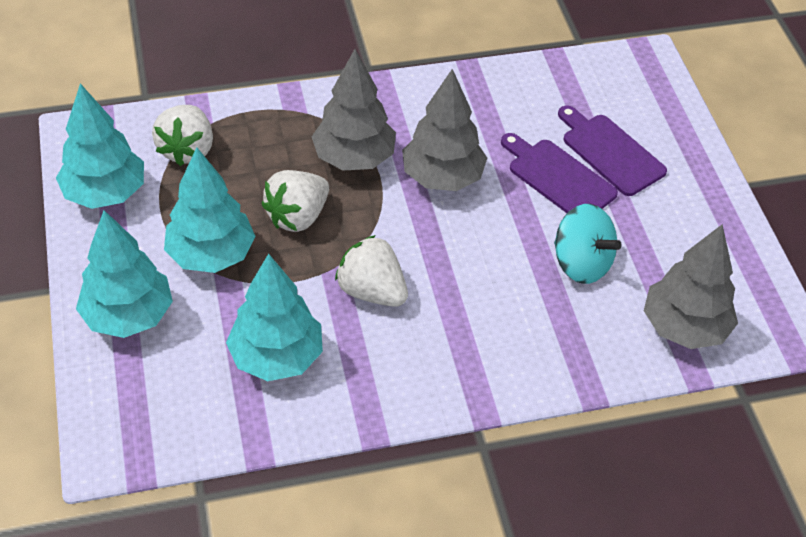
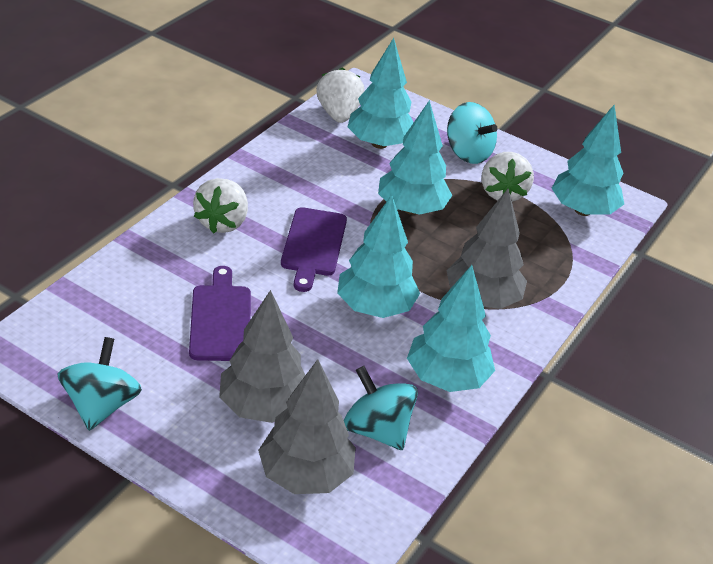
turquoise spinning top: [554,204,622,284] = 1 -> [58,337,142,431] [344,366,418,450] [447,102,497,164] = 3
turquoise tree: [56,83,144,209] [76,210,173,338] [164,147,256,273] [226,254,323,381] = 4 -> [337,195,420,318] [347,38,414,149] [378,100,453,215] [407,265,495,392] [552,105,624,216] = 5

